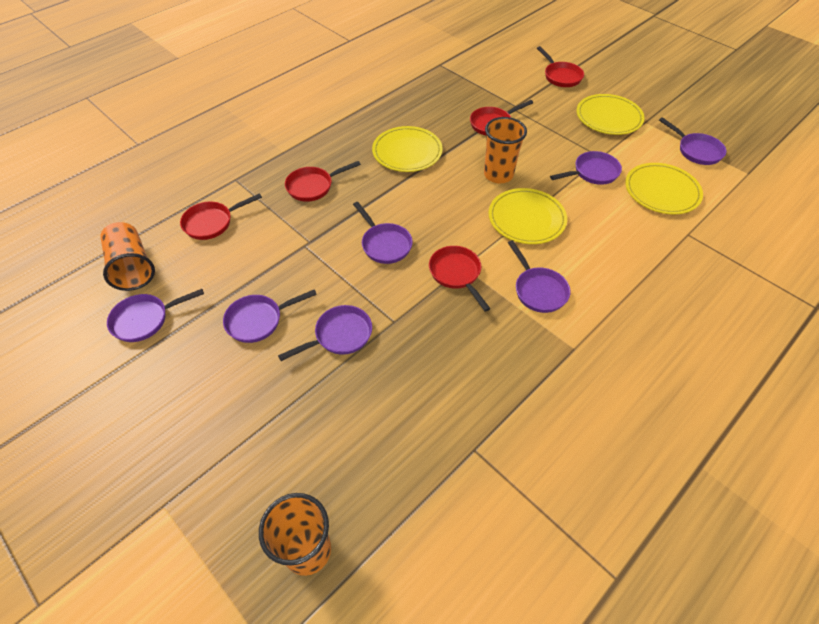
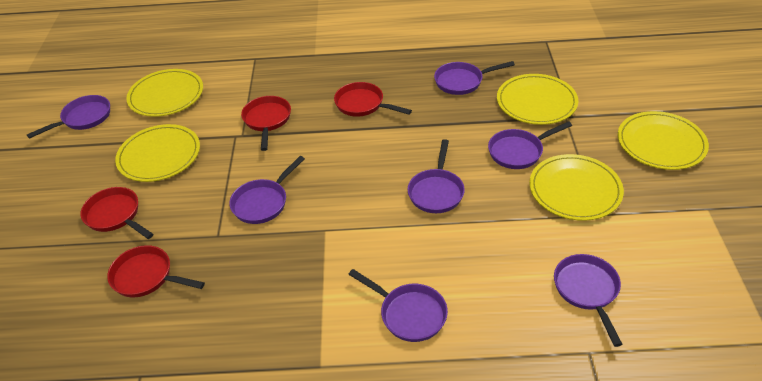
orange cup: [100,222,155,291] [259,493,331,576] [484,117,527,183] = 3 -> none = 0
red pan: [180,193,262,240] [285,161,361,202] [429,246,491,312] [470,100,533,135] [537,46,584,87] = 5 -> [80,187,153,239] [107,245,205,298] [241,96,291,151] [334,82,412,117] = 4
yellow plate: [372,126,443,172] [488,188,567,244] [577,94,645,135] [625,163,703,215] = 4 -> [115,124,200,182] [126,69,203,117] [497,74,578,125] [529,154,624,221] [618,111,709,170] = 5

